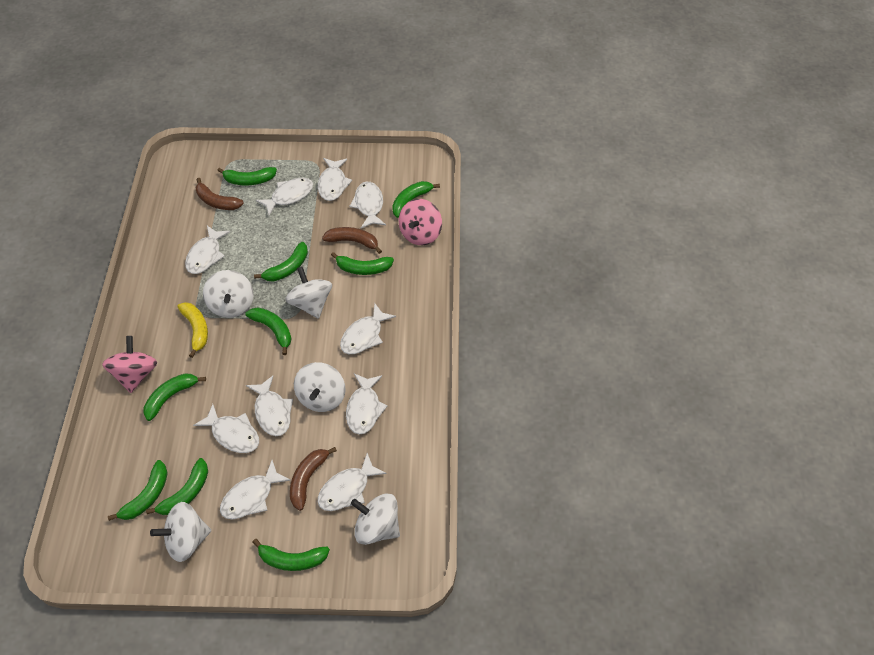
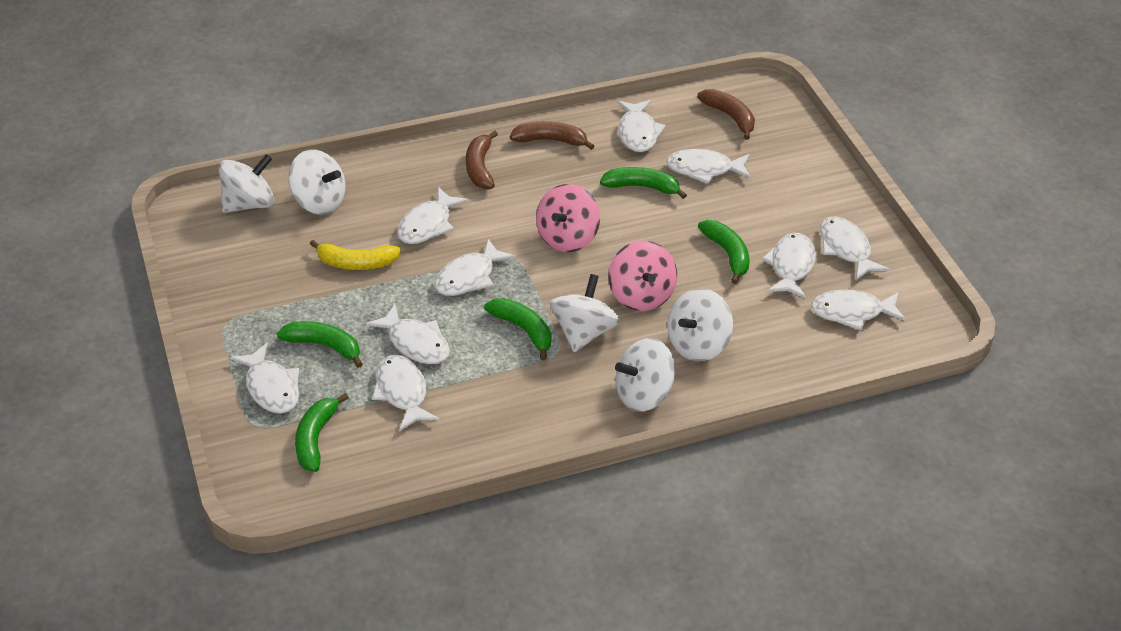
green banana: [108,460,168,521] [143,373,206,421] [146,458,208,515] [217,167,277,185] [245,308,291,355] [252,539,330,571] [254,242,308,282] [331,252,394,275] [392,181,440,218] = 9 -> [277,321,363,368] [295,393,349,472] [484,298,552,360] [600,167,687,199] [698,220,750,284] = 5

